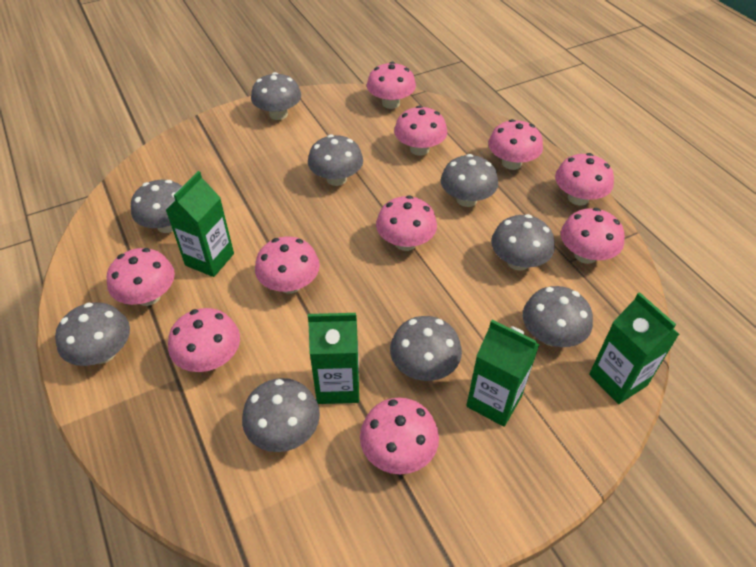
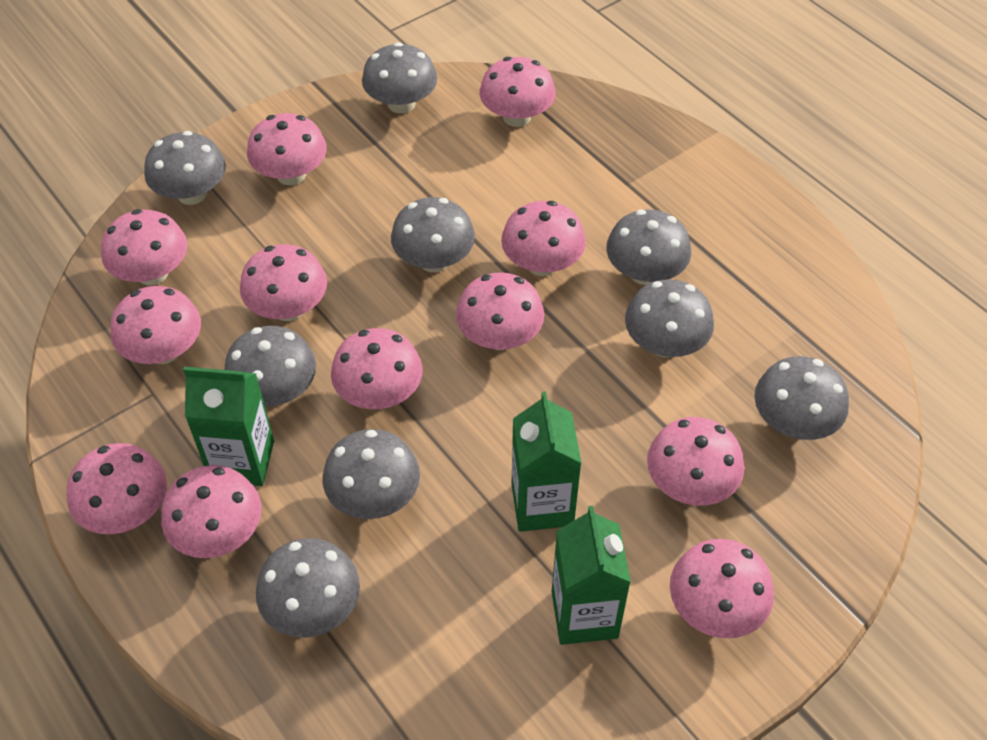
green carton: [166,171,234,277] [308,313,359,404] [466,320,539,427] [589,292,679,404] = 4 -> [183,367,274,486] [511,392,581,532] [552,505,631,645] = 3
pink mushroom: [107,248,175,306] [168,308,240,372] [255,236,320,294] [360,398,439,474] [367,62,416,109] [376,195,437,251] [394,106,447,156] [488,119,543,170] [555,153,614,206] [561,208,625,264] = 10 -> [67,443,167,534] [101,209,187,285] [111,286,201,364] [161,465,262,558] [240,244,327,321] [247,113,327,185] [331,328,423,409] [456,272,544,350] [480,57,556,127] [501,201,586,276] [647,417,744,506] [670,539,774,638] = 12

